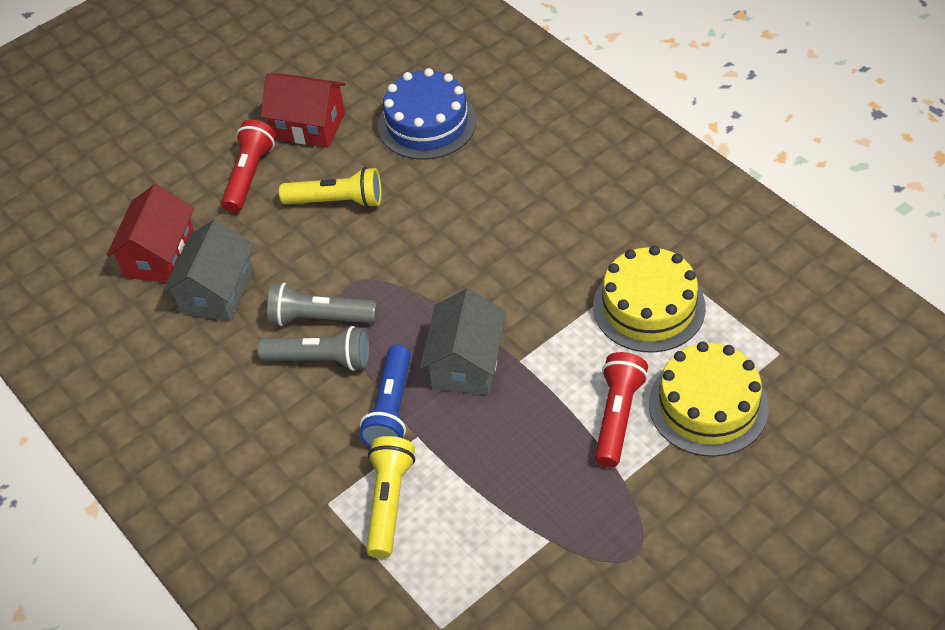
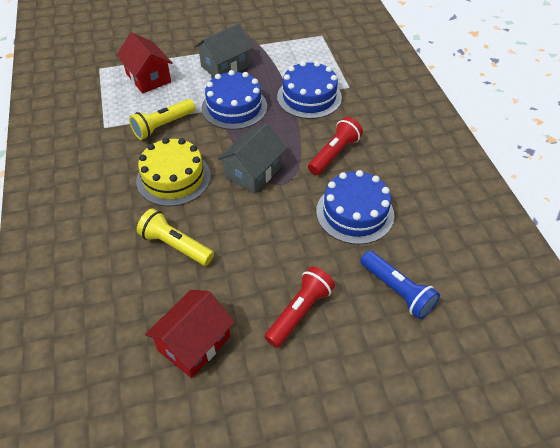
blue cake: [378,68,476,160] = 1 -> [202,70,267,130] [277,61,342,119] [316,170,394,244] = 3
grey flashlight: [257,326,370,371] [267,283,377,326] = 2 -> none = 0
yellow cake: [593,246,706,353] [649,341,769,457] = 2 -> [136,138,211,206] = 1

